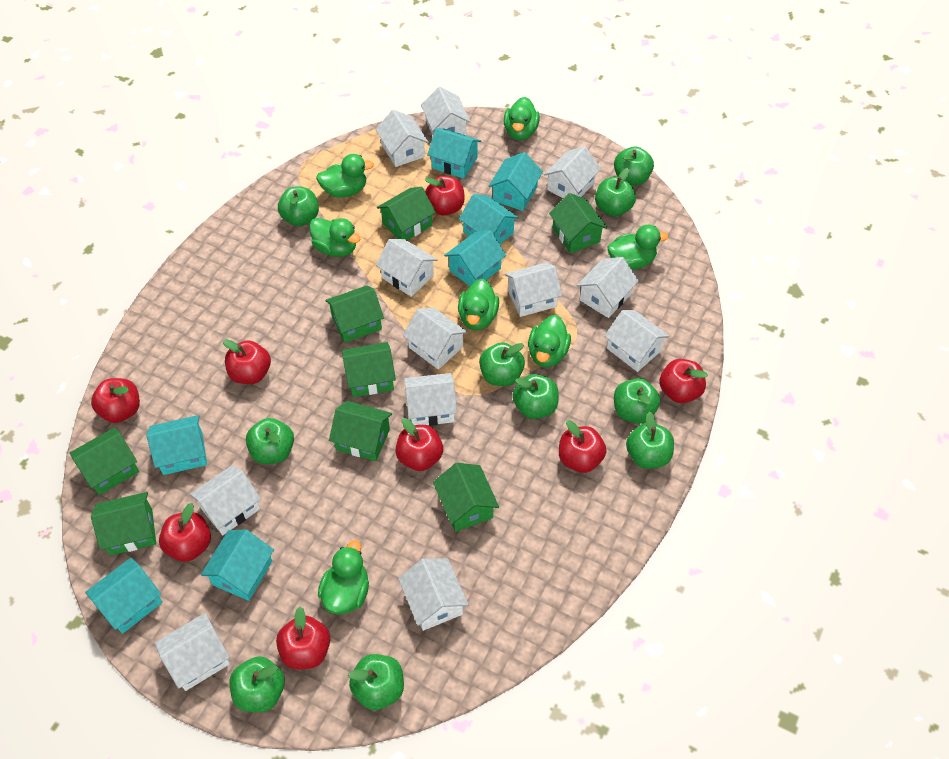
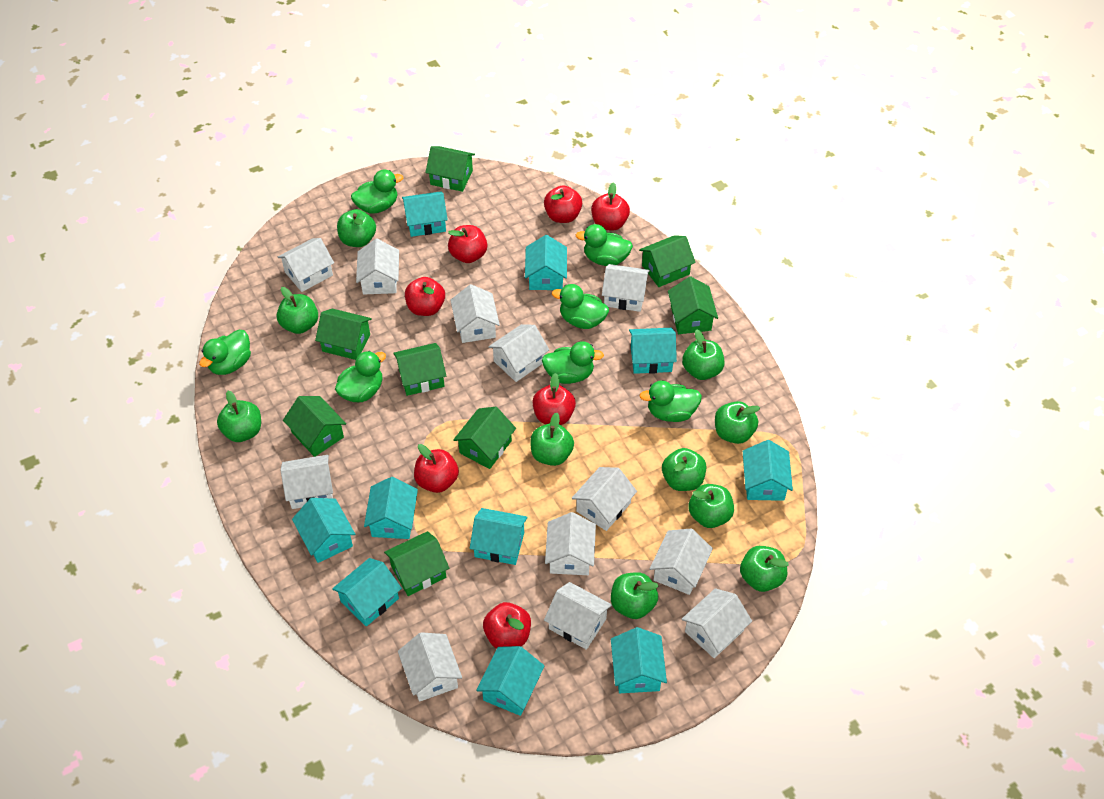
red apple: [91,378,140,423] [159,503,211,562] [223,339,271,384] [276,607,330,669] [395,418,443,471] [425,176,465,216] [559,420,607,473] [659,359,708,403] = 8 -> [405,277,445,316] [414,444,459,493] [448,225,487,263] [483,602,531,649] [532,373,576,425] [544,185,582,223] [591,182,630,231] = 7
turquoise house: [85,558,162,634] [146,415,207,475] [201,529,274,601] [427,128,481,179] [444,230,506,286] [459,194,519,244] [488,152,543,211] = 7 -> [292,498,355,563] [332,558,402,626] [364,477,418,539] [402,191,448,237] [470,508,528,565] [476,646,545,716] [525,235,567,290] [611,627,667,693] [629,328,677,374] [743,440,793,501] = 10

